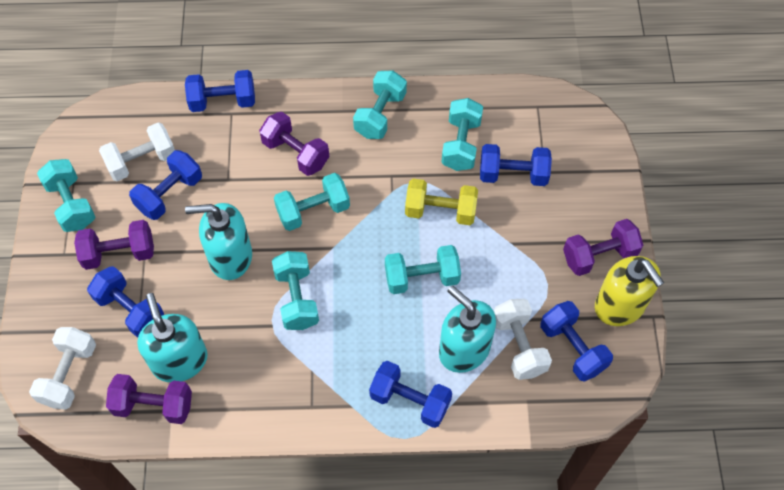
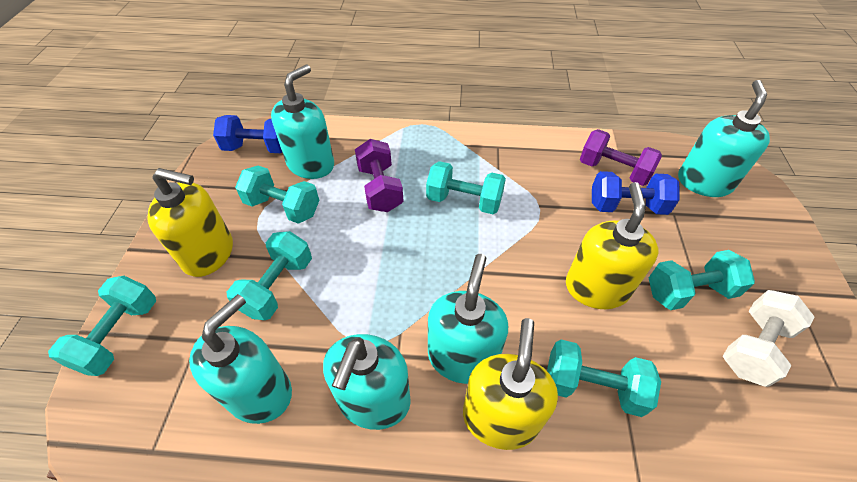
blue dumbbell: [87,266,164,338] [129,150,202,220] [185,70,255,112] [369,361,452,428] [480,144,552,186] [540,301,613,382] = 6 -> [213,115,282,153] [592,171,680,215] = 2
purple dumbbell: [74,220,154,270] [106,374,192,424] [259,112,329,176] [563,219,643,276] = 4 -> [355,139,404,212] [580,129,662,186] = 2
turquoise soap dispenser: [137,293,207,382] [185,203,252,280] [439,286,496,373] = 3 -> [189,294,292,424] [271,65,334,179] [323,334,411,430] [428,254,508,384] [678,80,770,197] = 5
white dumbbell: [29,327,96,410] [99,122,175,181] [494,299,552,380] = 3 -> [723,290,815,387] = 1
yellow dumbbell: [405,178,478,225] = 1 -> none = 0
yellow soap dispenser: [595,256,664,326] = 1 -> [147,168,233,277] [463,318,558,450] [566,182,658,309] = 3

